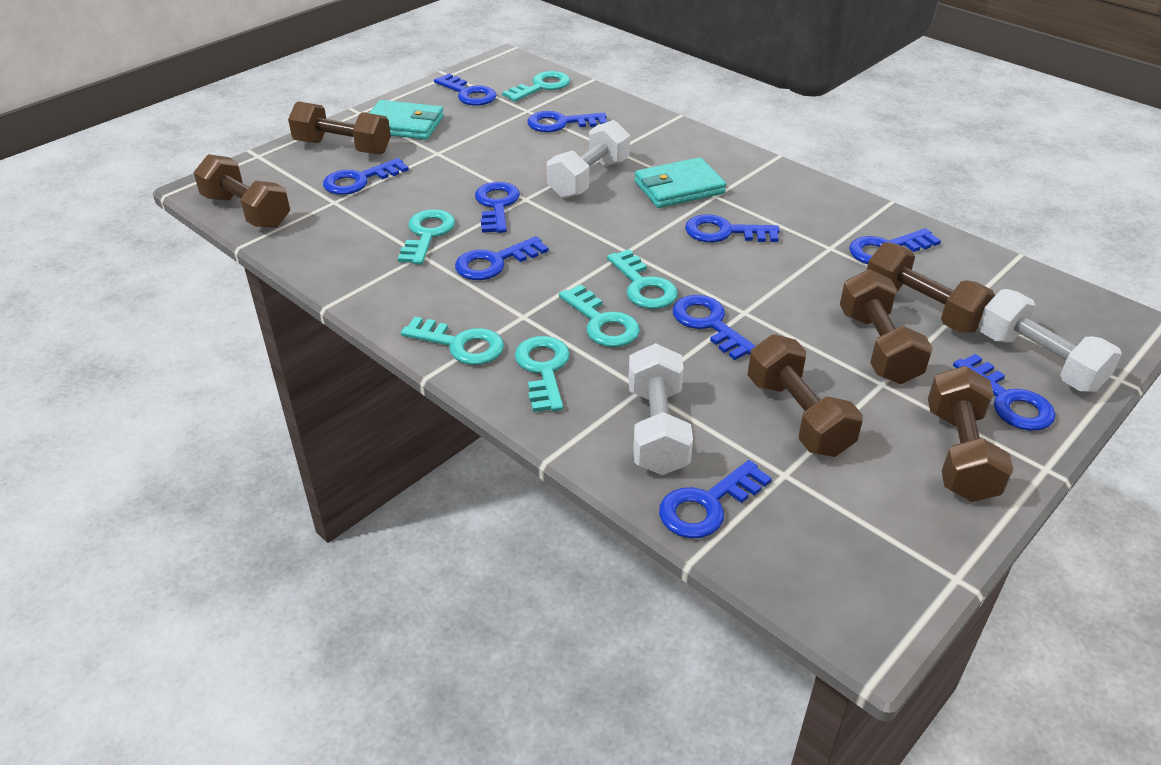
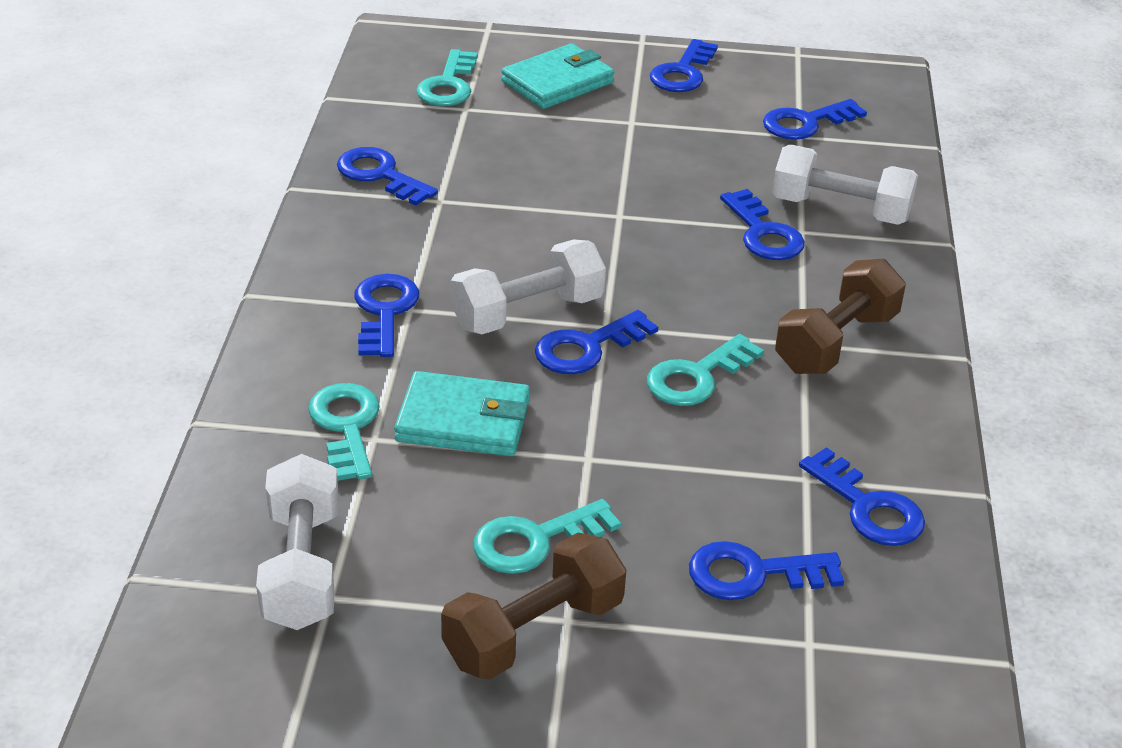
blue key: [323,158,409,195] [434,74,497,106] [455,236,549,280] [475,182,520,233] [528,111,607,132] [659,460,772,538] [673,295,755,360] [685,214,780,242] [849,228,941,264] [953,354,1056,431] = 10 -> [337,147,438,206] [354,274,419,357] [535,310,658,374] [650,39,718,92] [689,541,844,600] [720,189,805,260] [763,99,867,140] [799,447,925,546] = 8
brown dumbbell: [194,154,290,228] [288,101,391,154] [748,334,863,457] [840,269,933,384] [867,242,995,333] [928,366,1014,502] = 6 -> [441,533,626,680] [775,259,906,374] = 2
turquoise key: [398,209,455,265] [401,317,504,365] [502,71,570,102] [515,336,570,412] [559,284,640,347] [607,249,678,309] = 6 -> [308,383,380,481] [416,49,478,106] [473,499,621,574] [647,334,764,406] = 4

